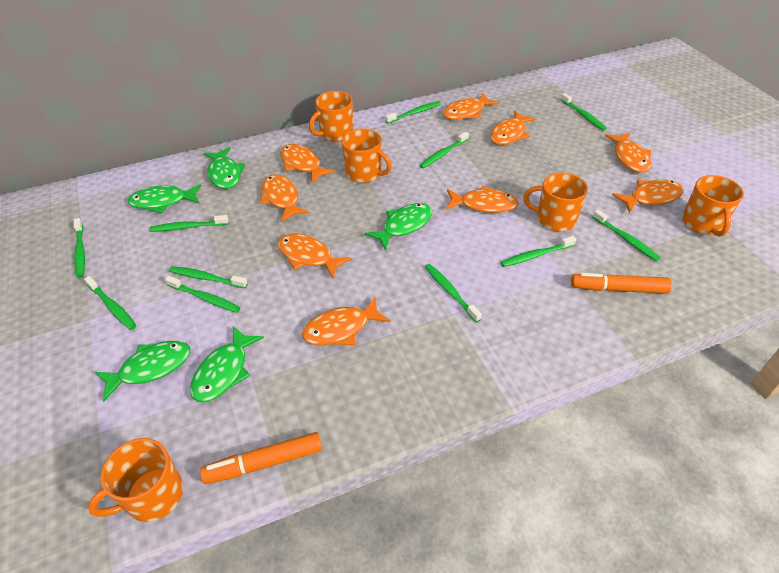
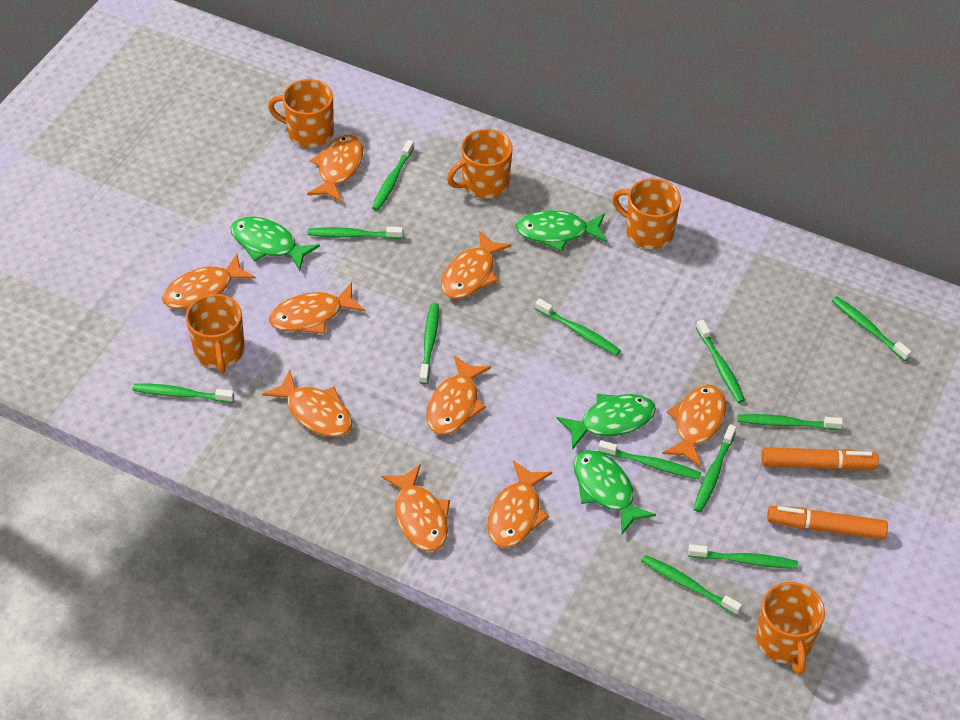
green fish: [95,341,190,402] [128,184,201,213] [190,326,264,402] [203,147,245,189] [365,203,432,251] = 5 -> [231,217,320,271] [516,210,607,251] [557,394,656,450] [574,450,656,534] = 4
green toothbrush: [74,218,85,278] [84,276,137,330] [149,215,229,232] [165,276,241,313] [169,266,248,288] [385,101,441,124] [419,132,469,168] [425,264,482,322] [501,236,576,267] [561,93,607,131] [592,209,661,261] = 11 -> [132,384,234,403] [307,227,403,239] [372,140,414,211] [419,303,439,384] [535,298,621,356] [598,440,701,479] [641,555,742,615] [688,544,798,569] [694,425,736,513] [696,320,745,403] [738,414,843,430] [832,296,912,361] = 12

